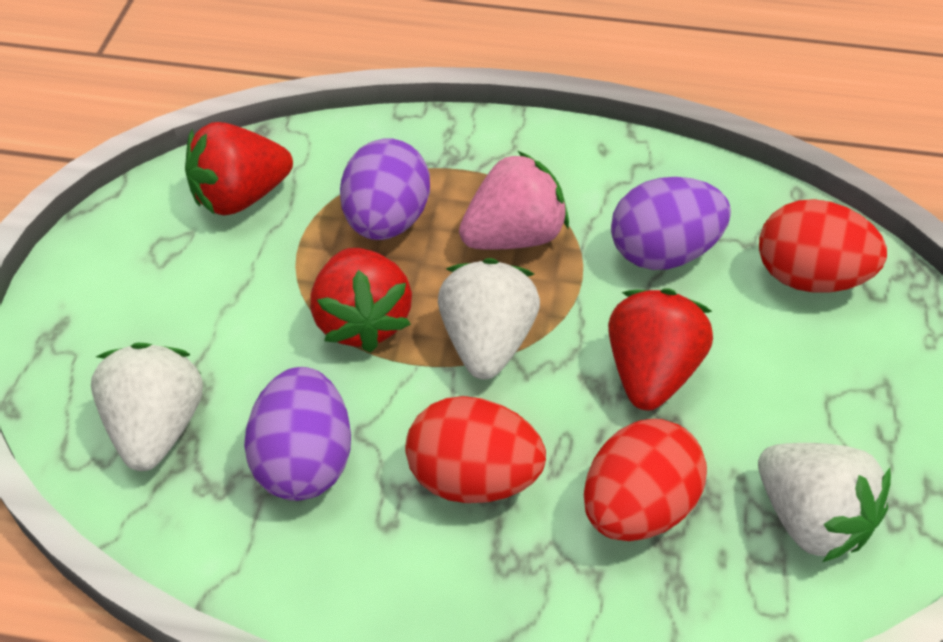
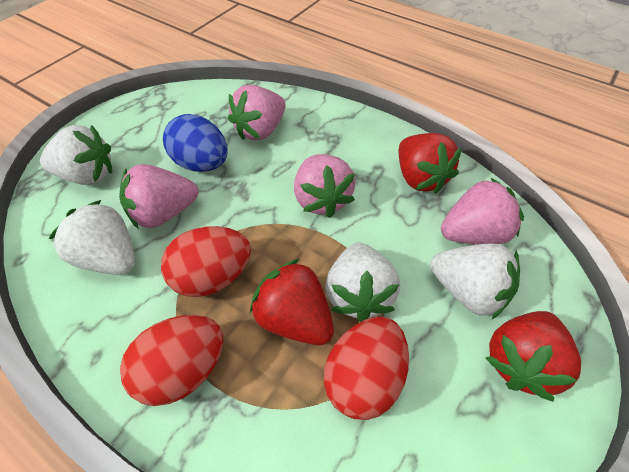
blue egg: none = 0 -> [163,114,227,172] = 1
pink strawberry: [459,151,569,249] = 1 -> [119,164,198,229] [228,85,286,140] [294,154,355,218] [441,178,524,244] = 4
purple egg: [244,367,351,501] [340,138,430,240] [611,177,731,270] = 3 -> none = 0
white strawberry: [91,343,203,471] [438,258,540,379] [758,443,891,562] = 3 -> [40,125,112,185] [49,200,135,275] [325,243,400,322] [431,243,520,319] = 4

